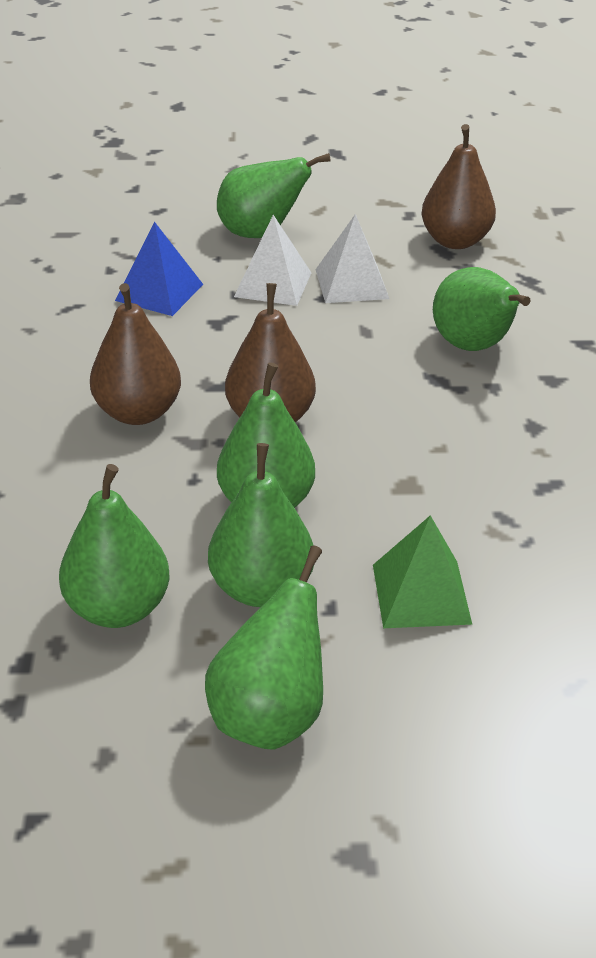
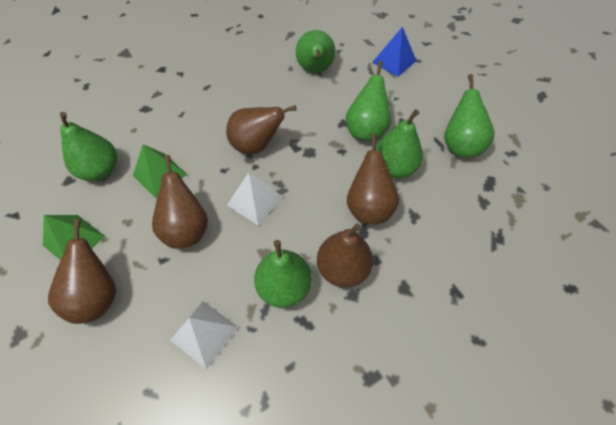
brown pear: [90,283,181,425] [225,283,316,422] [421,124,496,249] = 3 -> [48,219,116,324] [152,155,208,248] [226,105,296,154] [317,224,373,288] [347,133,399,224] = 5
green pyramid: [373,515,472,628] = 1 -> [43,215,105,260] [133,144,187,198] = 2

